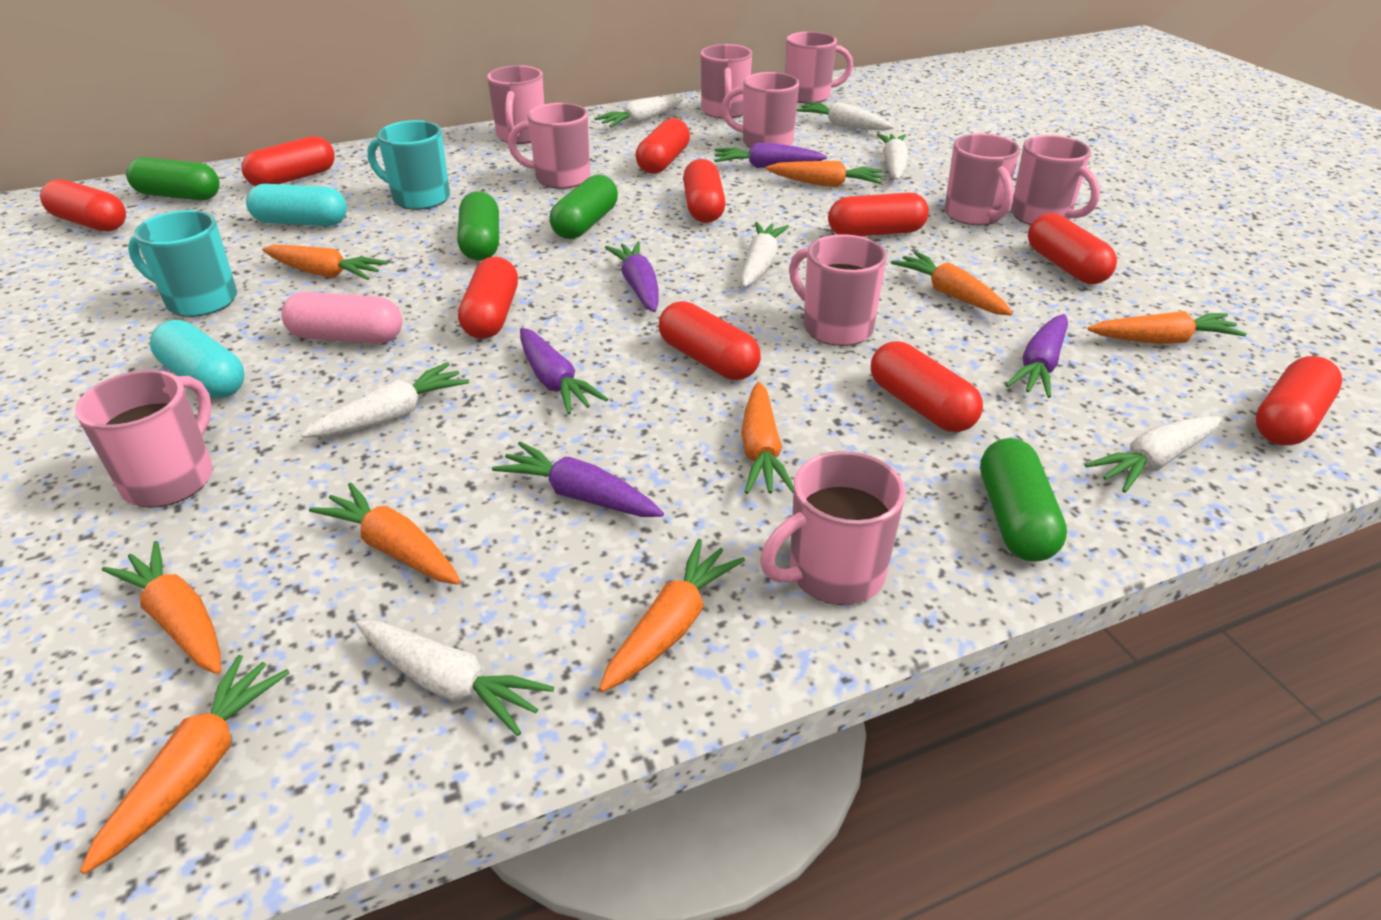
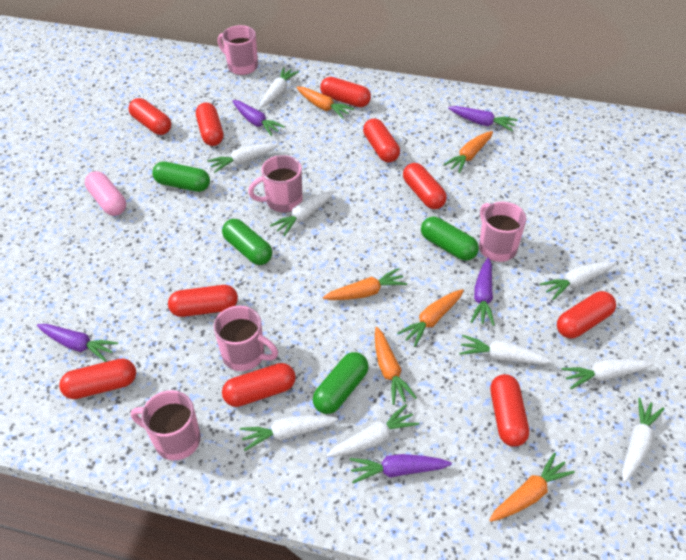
orange carrot: [80,655,290,874] [102,541,221,674] [262,245,388,280] [309,482,461,584] [599,539,745,692] [741,382,794,494] [766,161,883,187] [891,251,1013,315] [1088,311,1247,344] = 9 -> [296,87,354,119] [323,268,407,300] [375,327,417,405] [397,289,464,347] [443,131,493,173] [489,453,575,522] = 6
pink mug: [75,370,213,508] [487,65,545,144] [508,103,590,189] [700,44,752,119] [721,72,799,148] [760,451,906,605] [785,31,853,104] [789,235,887,346] [944,133,1020,225] [1011,135,1100,225] = 10 -> [131,390,201,460] [214,306,278,371] [218,25,258,75] [248,155,302,213] [479,202,526,262] = 5
turquoise capsule: [150,320,244,398] [246,184,347,226] = 2 -> none = 0
turquoise mug: [128,210,237,317] [367,120,450,210] = 2 -> none = 0
white carrot: [301,362,469,438] [356,621,554,736] [594,96,683,127] [741,222,789,287] [796,102,895,131] [877,133,909,180] [1085,416,1222,493] = 7 -> [207,143,279,173] [240,415,338,451] [260,67,299,108] [270,190,334,237] [326,404,419,457] [459,335,553,365] [540,262,616,300] [562,359,654,389] [622,398,665,483] = 9

